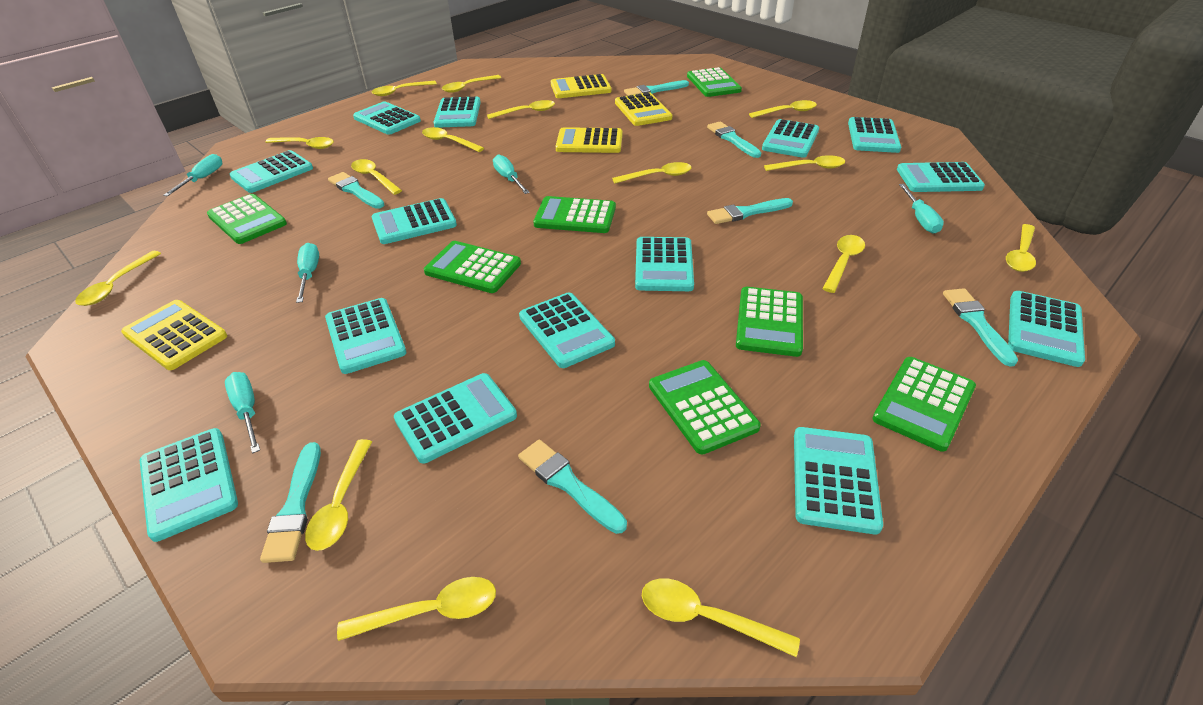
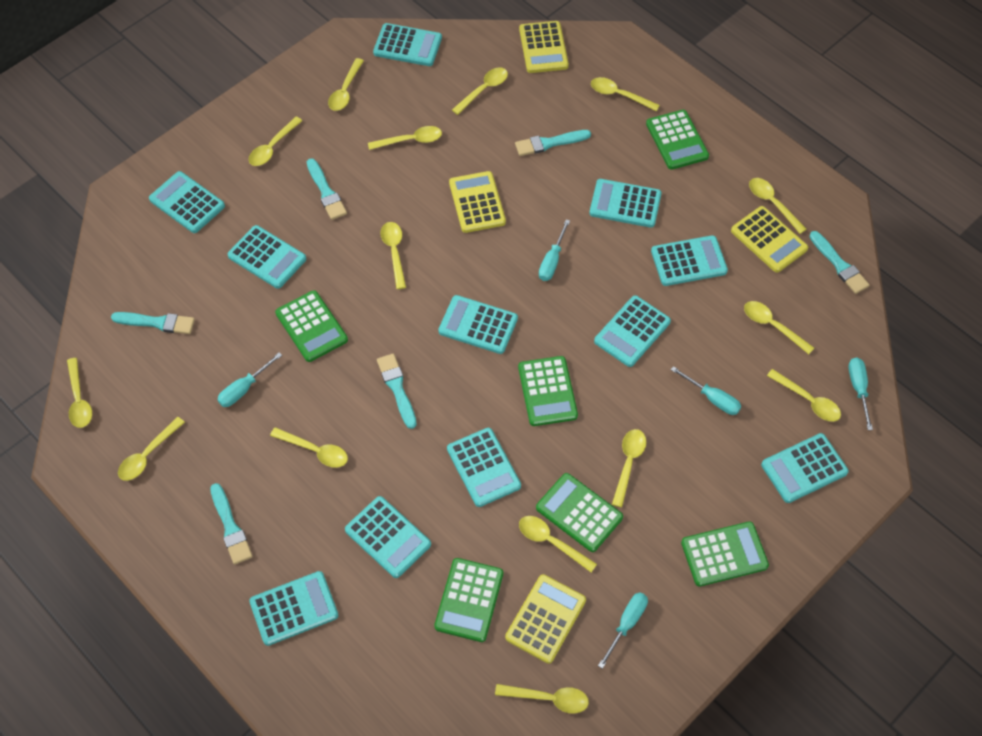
green calculator: [207,194,287,244] [424,241,521,293] [533,196,616,233] [649,360,761,455] [687,67,742,97] [736,287,803,357] [872,357,976,452] = 7 -> [275,290,348,362] [434,558,503,642] [518,356,578,426] [536,473,623,552] [646,110,709,170] [681,522,769,587] = 6
turquoise brush: [260,442,321,563] [328,172,384,209] [518,439,627,534] [624,80,689,96] [707,122,762,158] [707,198,793,224] [943,288,1018,367] = 7 -> [111,312,195,334] [210,483,253,564] [307,158,347,220] [377,354,417,429] [515,130,591,156] [809,231,870,294] = 6
turquoise calculator: [140,428,238,542] [229,150,313,193] [325,298,406,374] [353,101,421,135] [372,198,457,244] [394,373,517,464] [434,97,481,128] [519,292,615,368] [635,237,694,291] [762,119,819,158] [794,427,883,534] [848,117,901,153] [897,162,985,192] [1008,291,1085,367] = 14 -> [149,171,225,233] [228,225,306,289] [249,571,339,646] [345,496,431,578] [373,23,442,66] [438,295,518,354] [447,428,521,507] [589,179,662,228] [594,295,671,367] [651,235,728,286] [761,433,849,503] = 11

